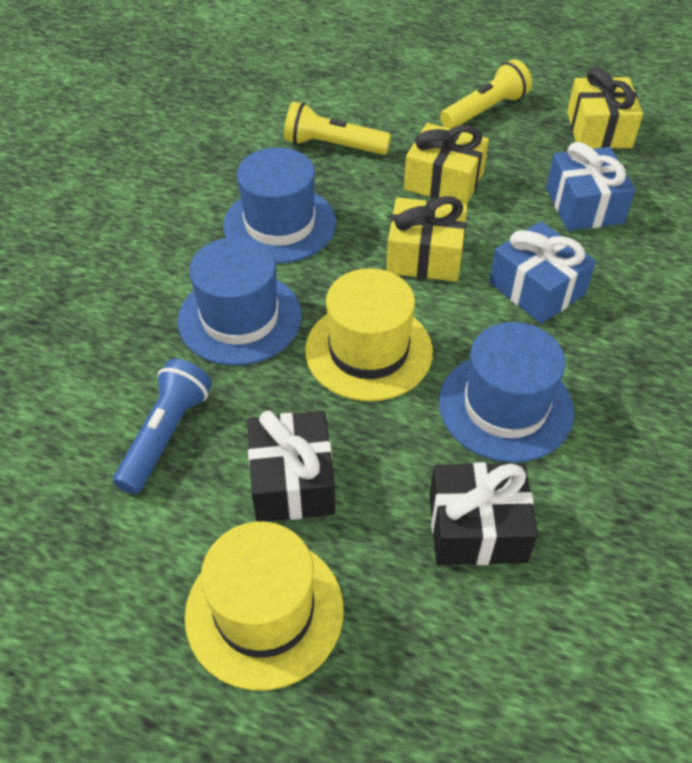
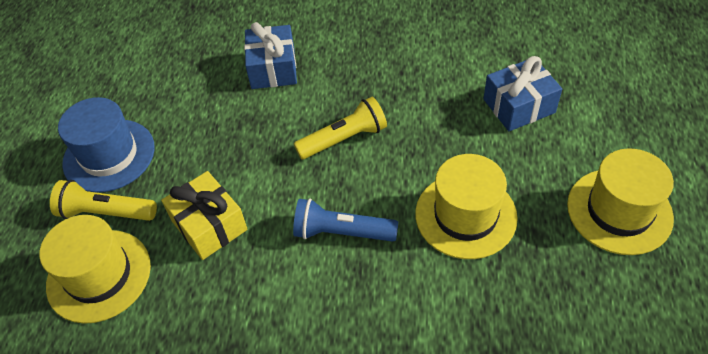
black gift: [247,410,335,522] [429,462,538,565] = 2 -> none = 0
blue hat: [177,237,302,365] [223,147,336,263] [439,322,574,463] = 3 -> [58,97,155,193] = 1
yellow gift: [386,196,467,281] [404,123,489,205] [567,67,643,149] = 3 -> [161,171,248,260] = 1
yellow hat: [185,522,344,690] [305,268,433,401] = 2 -> [39,215,151,324] [415,154,518,259] [567,148,674,255] = 3

